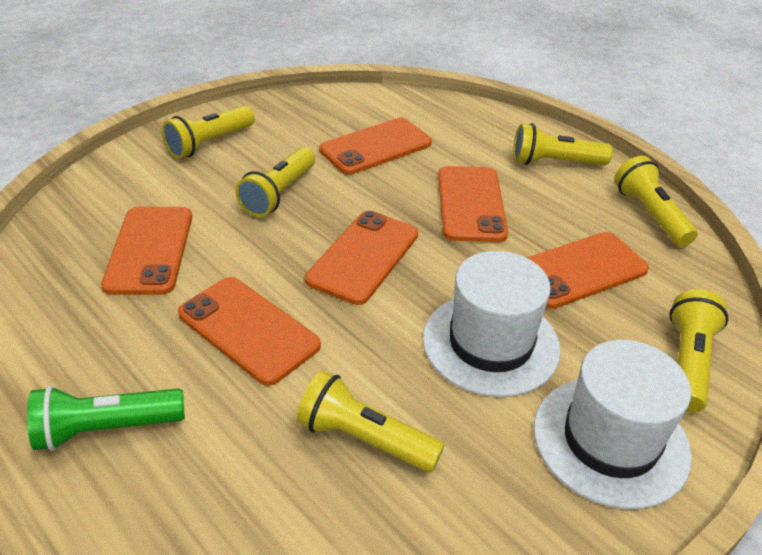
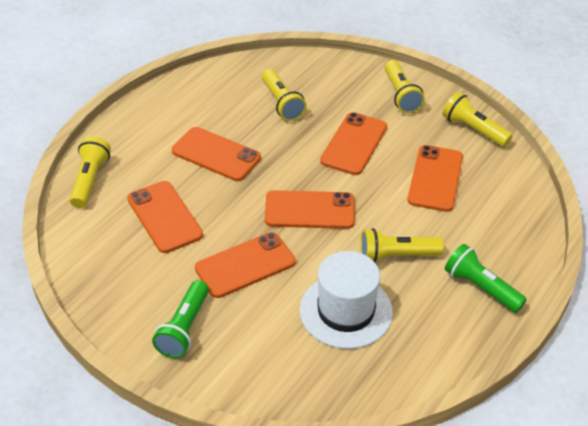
green flashlight: [27,386,185,451] = 1 -> [152,280,209,358] [445,244,527,313] = 2
white hat: [423,251,561,397] [534,340,692,509] = 2 -> [300,251,393,349] = 1
yellow flashlight: [162,106,255,159] [235,147,315,217] [296,371,444,472] [513,123,613,165] [614,156,698,247] [669,289,728,413] = 6 -> [70,136,111,208] [262,69,307,121] [360,228,444,263] [384,60,425,114] [443,92,513,147] = 5

